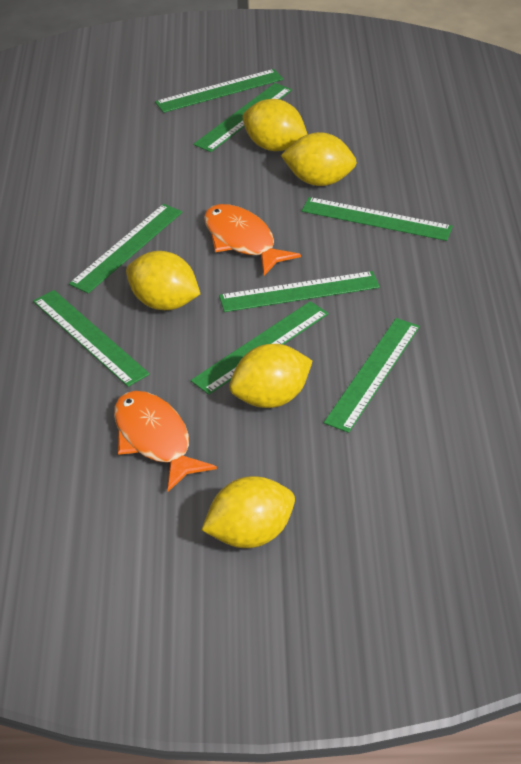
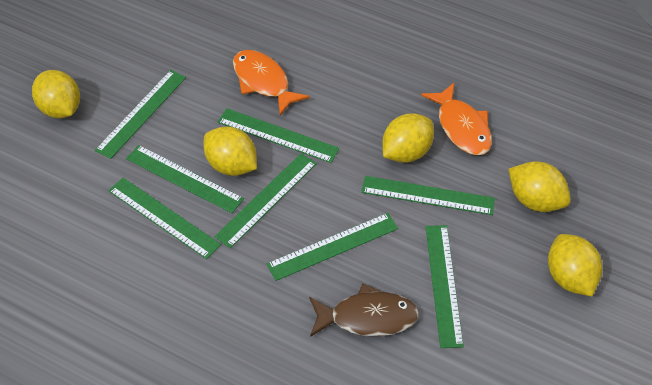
brown fish: none = 0 -> [309,284,419,337] = 1

